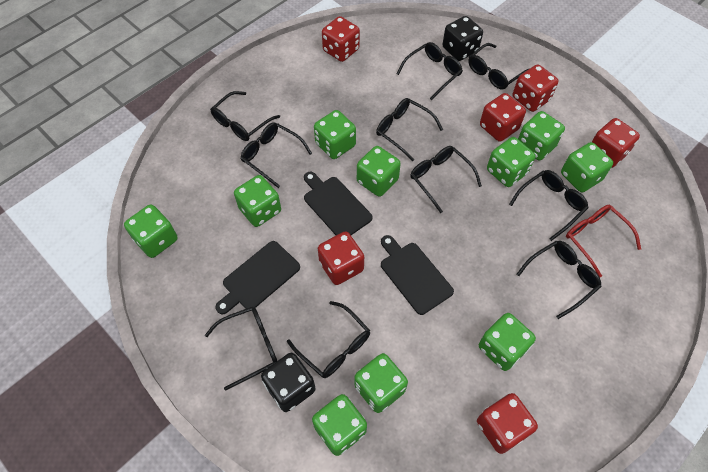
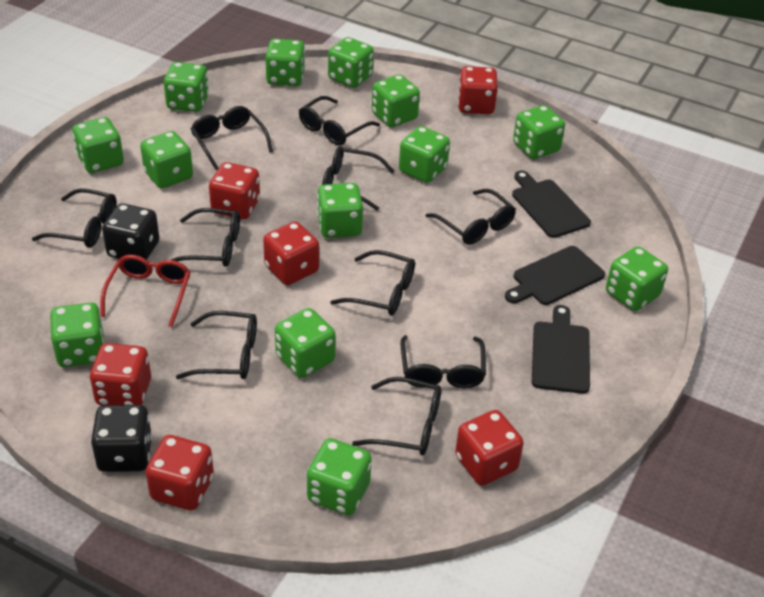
green dice: [124,204,178,258] [234,175,281,227] [312,394,367,456] [314,110,356,159] [355,353,408,413] [357,146,401,197] [479,313,536,371] [487,137,536,187] [518,111,565,161] [561,142,613,192] = 10 -> [50,303,104,367] [72,117,124,173] [140,131,193,189] [164,62,209,112] [265,39,305,86] [275,308,336,378] [307,438,372,515] [317,183,363,238] [328,37,374,88] [372,74,420,127] [399,126,450,183] [513,105,565,159] [606,246,668,311] = 13

